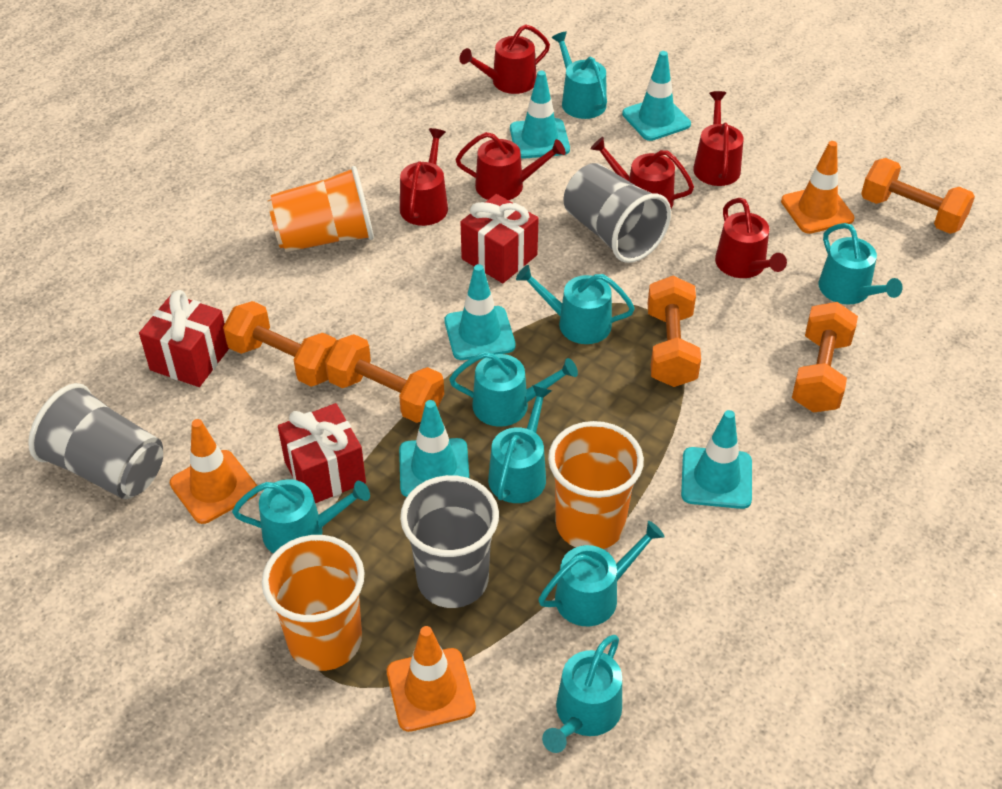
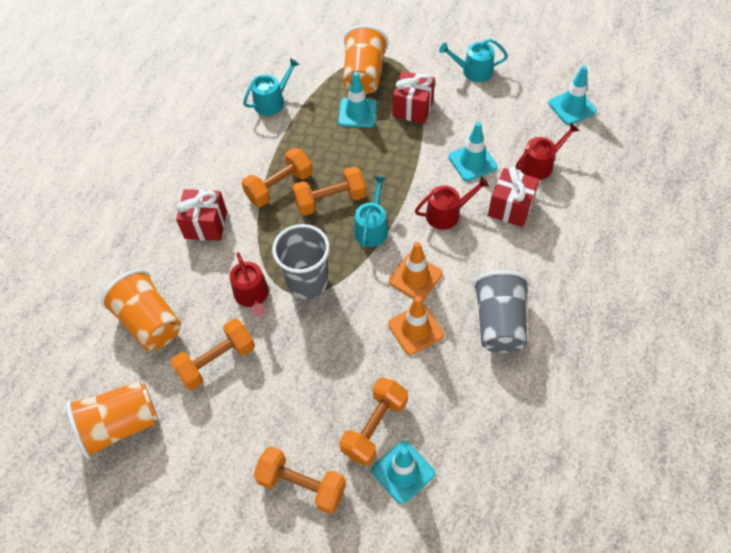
grey cup: [28,383,163,499] [400,475,499,608] [564,163,671,263] = 3 -> [272,224,330,299] [473,271,530,353] = 2
orange traffic cone: [170,419,257,524] [387,626,476,732] [781,141,855,234] = 3 -> [388,296,444,355] [389,242,443,301] = 2
red watering can: [400,128,448,226] [456,132,566,200] [459,24,550,94] [591,137,694,208] [693,91,744,186] [715,198,787,278] = 6 -> [230,252,269,316] [415,176,489,230] [516,123,580,180] = 3
turquoise traffic cone: [399,400,469,497] [445,264,516,360] [510,71,570,159] [622,51,691,141] [681,410,752,509] = 5 -> [338,72,377,128] [372,441,435,504] [449,122,497,181] [548,65,597,125] = 4
turquoise watering can: [232,479,370,553] [449,352,578,427] [488,385,552,503] [516,265,635,344] [538,521,664,626] [542,635,622,753] [552,32,607,119] [819,223,903,304] = 8 -> [243,58,300,116] [354,176,388,247] [439,39,508,82] = 3

